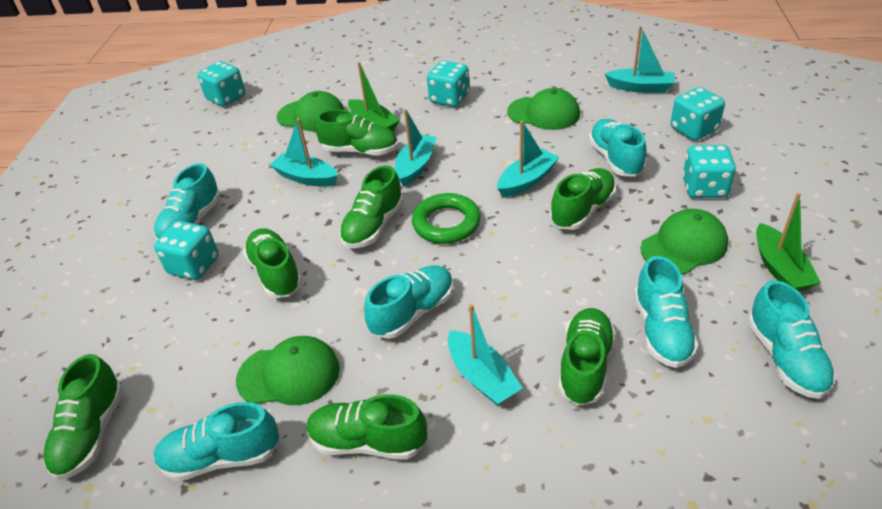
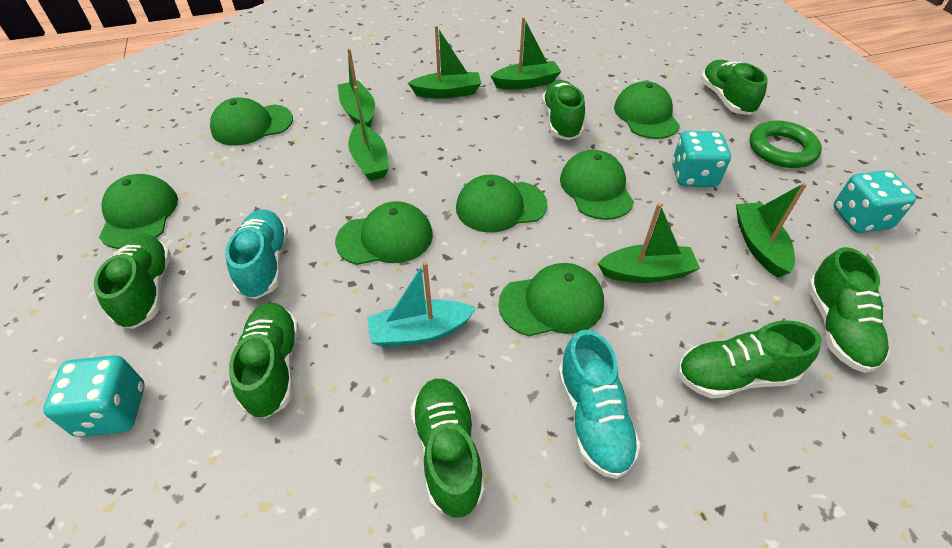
green boat: [348,62,400,132] [756,193,821,291] = 2 -> [338,48,375,128] [348,86,389,181] [408,26,481,99] [490,17,562,89] [597,203,700,283] [736,183,807,277] = 6
green cap: [236,336,340,405] [277,91,345,131] [507,88,580,130] [641,209,728,275] = 4 -> [99,174,178,249] [210,97,293,146] [335,201,433,265] [456,175,547,233] [498,263,604,336] [560,150,634,220] [614,81,680,139] = 7
turquoise boat: [270,118,338,187] [395,109,437,186] [448,304,523,405] [497,121,559,197] [605,26,675,93] = 5 -> [367,261,476,347] = 1
turquoise dice: [154,221,219,280] [198,61,245,107] [427,61,470,107] [671,87,725,140] [682,145,736,198] = 5 -> [43,355,145,437] [672,131,731,187] [834,170,916,233] = 3
turquoise shoe: [154,163,221,240] [154,402,279,481] [364,265,453,339] [588,119,647,177] [634,256,699,368] [748,280,836,399] = 6 -> [225,209,288,299] [558,330,641,479] = 2

